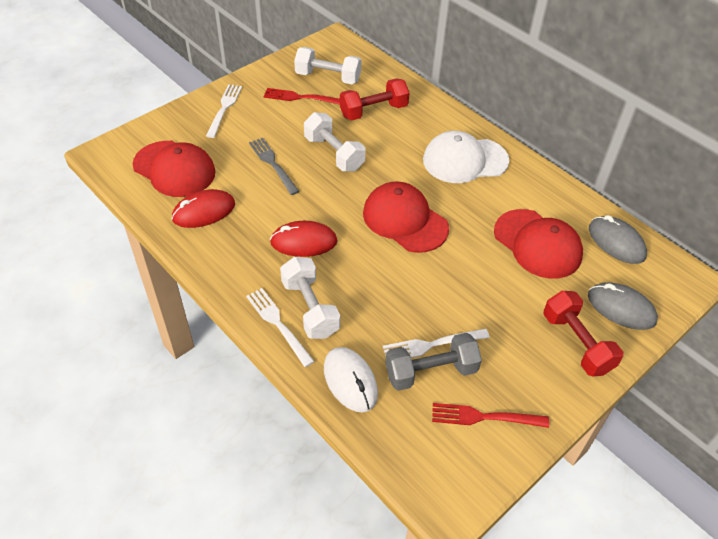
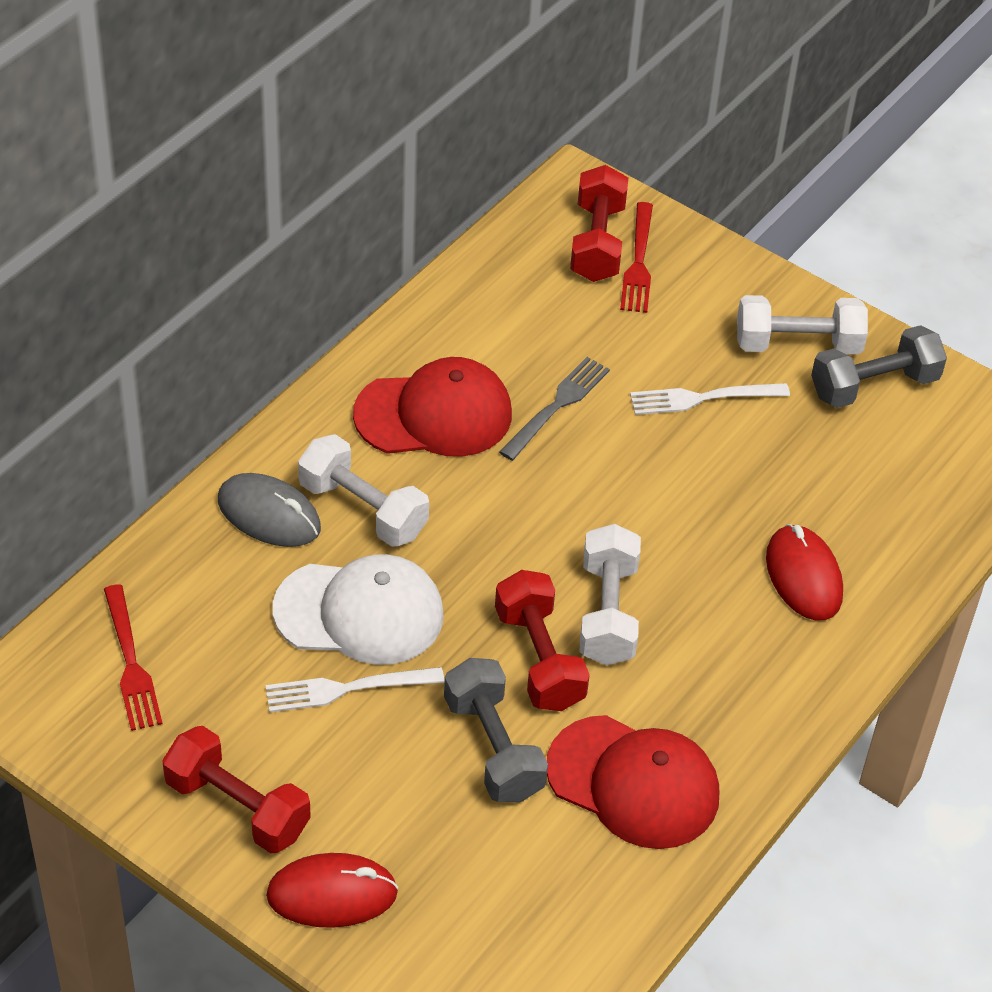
grey dumbbell: [385,333,482,391] = 1 -> [444,658,548,802] [811,325,947,408] = 2
grey mouse: [588,282,658,330] [589,215,647,264] = 2 -> [218,473,321,547] = 1
red cap: [133,141,216,197] [363,181,449,253] [494,209,583,279] = 3 -> [353,357,512,457] [547,715,719,849] = 2
red dumbbell: [340,78,410,120] [543,291,623,376] = 2 -> [162,726,311,854] [495,570,590,711] [570,165,628,282] = 3
white fork: [206,84,242,138] [246,288,315,367] [383,329,490,358] = 3 -> [265,667,445,712] [630,383,790,415] = 2
white mouse: [324,347,378,413] = 1 -> none = 0

